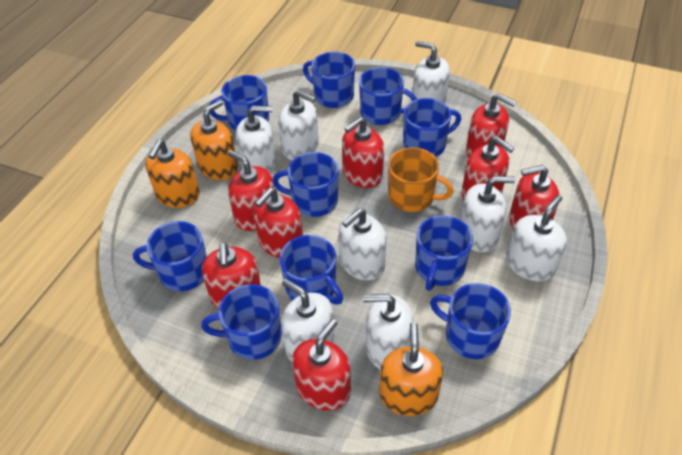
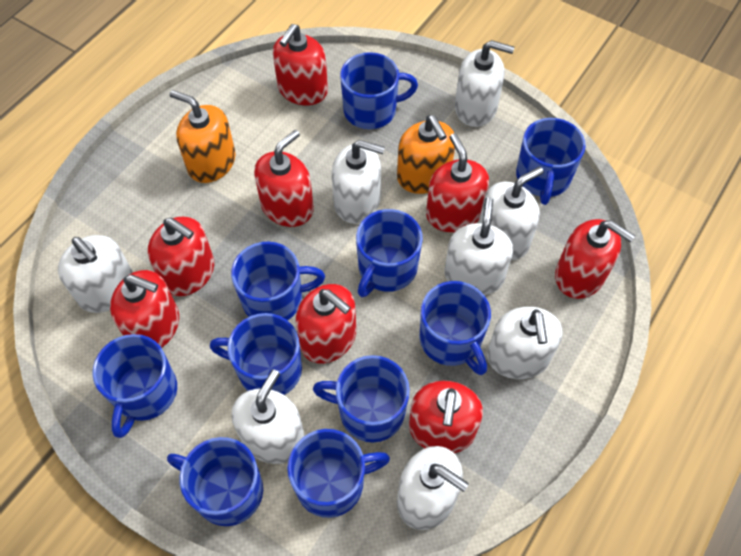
orange mug: [388,147,454,212] = 1 -> none = 0
orange soap dispenser: [145,140,200,208] [190,100,238,180] [379,322,443,416] = 3 -> [170,90,236,183] [397,115,455,194] = 2

